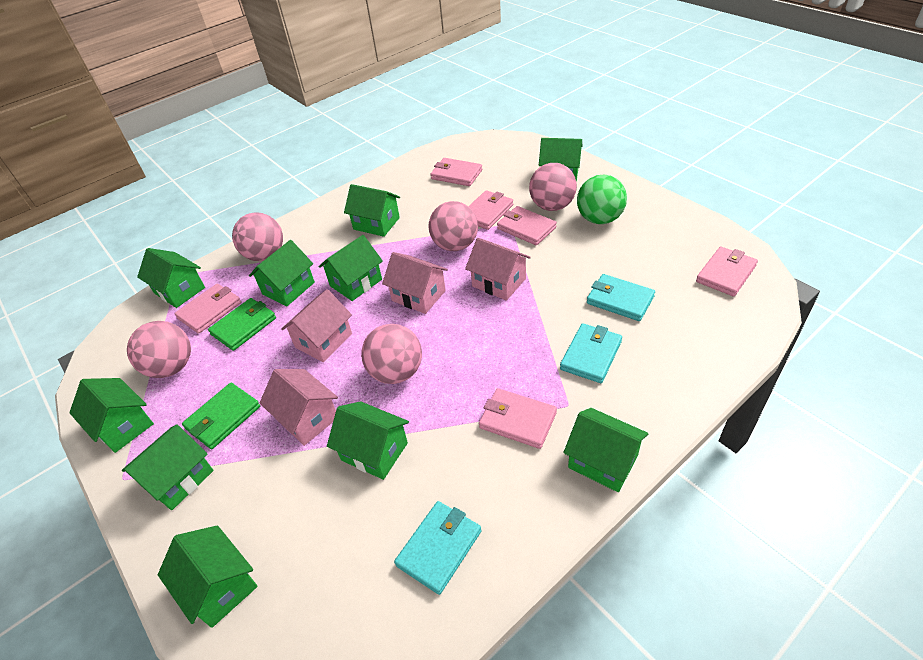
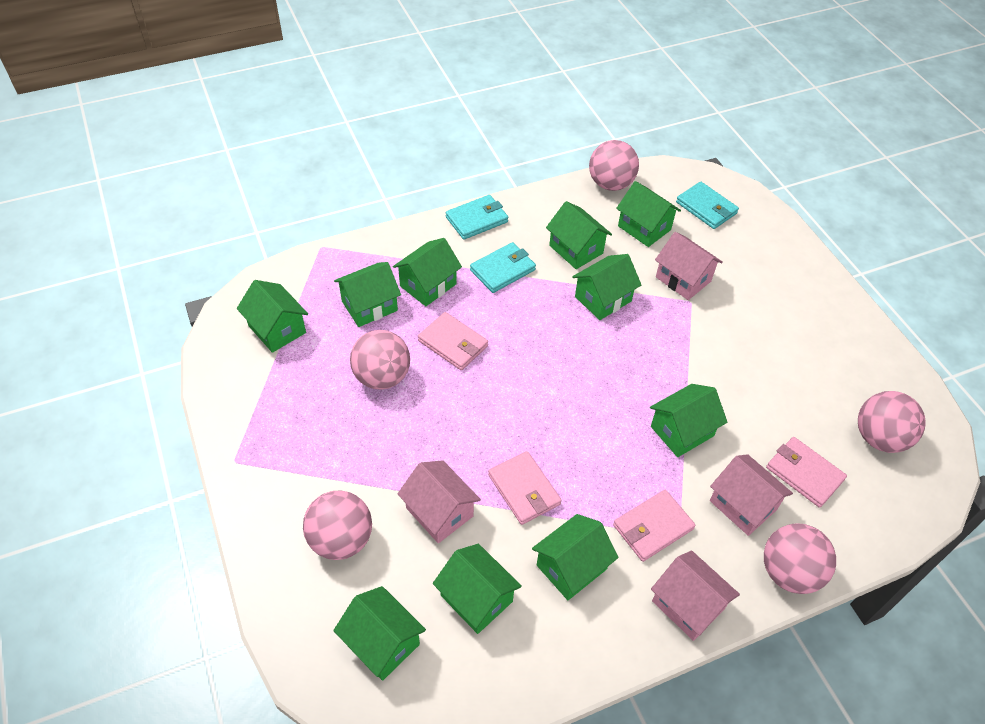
green ball: [577,175,627,224] = 1 -> none = 0
green wallet: [182,383,260,449] [208,298,276,351] = 2 -> none = 0
pink wallet: [175,284,241,334] [431,158,482,186] [468,190,513,230] [479,388,557,449] [497,206,557,245] [696,246,758,297] = 6 -> [418,312,488,370] [488,451,562,525] [613,490,695,562] [766,437,847,508] = 4

